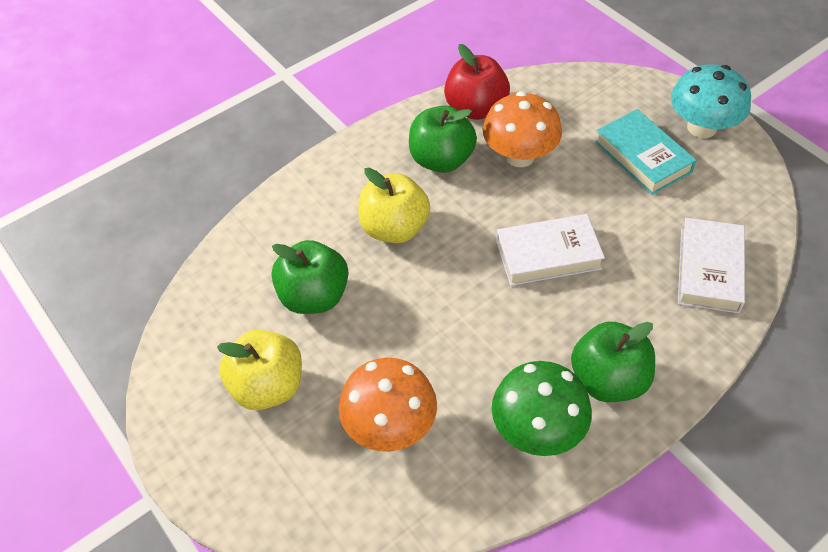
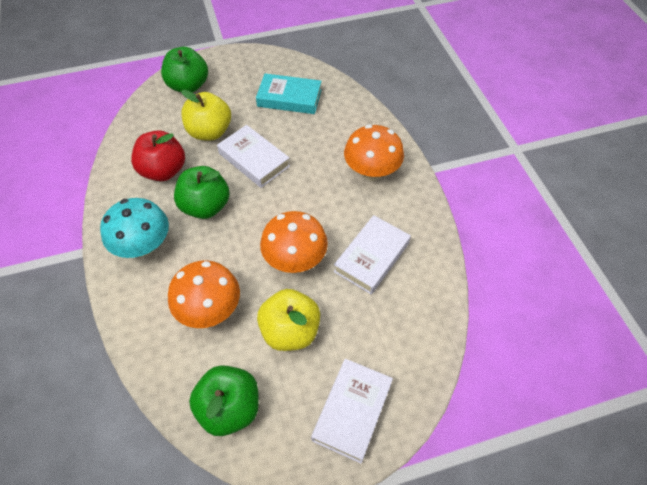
green mushroom: [492,361,592,456] = 1 -> none = 0
orange mushroom: [339,358,437,452] [483,92,562,167] = 2 -> [168,260,240,328] [260,211,328,273] [344,125,404,181] = 3
white book: [496,214,605,286] [678,218,745,313] = 2 -> [217,125,290,188] [311,359,393,464] [334,215,411,294] = 3

